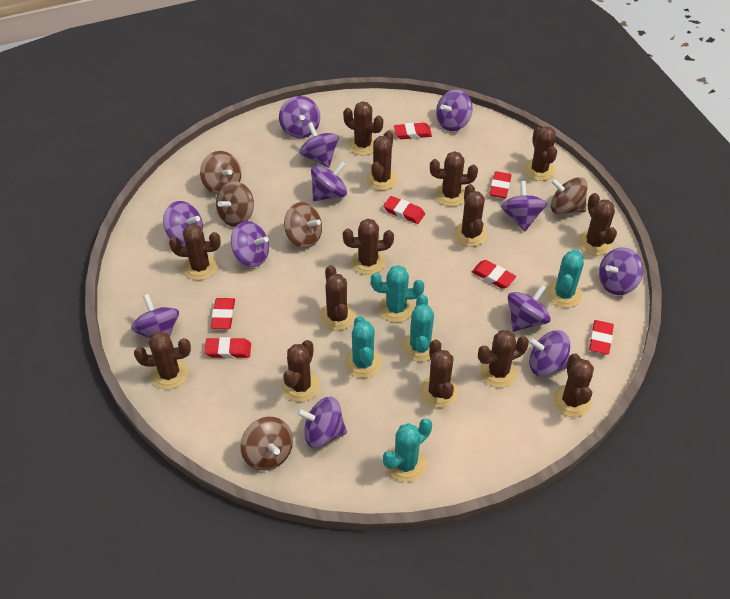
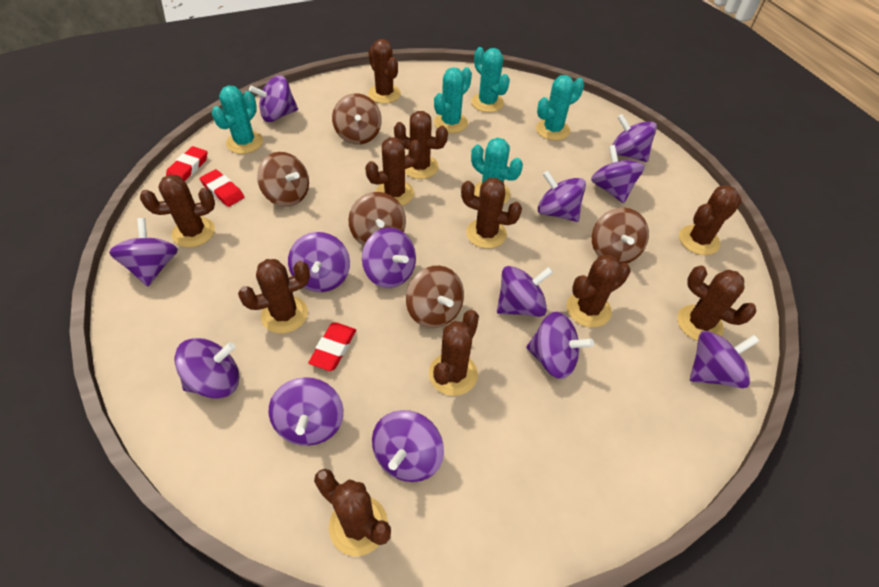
brown cactus: [134,331,191,390] [169,224,221,280] [282,340,320,402] [319,265,355,331] [343,101,383,155] [343,219,394,275] [366,130,398,190] [420,340,458,408] [430,151,478,207] [454,184,487,247] [478,330,529,388] [524,126,557,181] [553,354,594,417] [578,193,617,255] = 14 -> [140,175,215,248] [238,259,310,333] [314,469,391,556] [365,137,421,206] [368,39,401,104] [394,111,448,179] [429,310,479,396] [461,178,522,249] [567,255,631,328] [677,266,756,341] [679,185,742,255] = 11
purple spinning top: [131,294,179,339] [163,201,203,246] [231,221,269,267] [279,96,320,138] [297,397,347,448] [299,122,339,168] [311,161,347,201] [436,89,473,131] [501,181,547,232] [508,284,551,332] [529,330,570,376] [599,247,643,295] = 12 -> [109,218,178,286] [174,338,240,399] [249,75,298,122] [269,377,344,446] [288,232,350,292] [362,228,416,288] [372,410,444,482] [497,266,553,317] [526,312,594,379] [538,171,586,222] [591,145,645,203] [612,114,657,162] [690,331,759,388] = 13
red eraser: [204,337,251,358] [211,298,235,329] [383,196,425,224] [394,123,432,139] [472,260,516,289] [489,171,511,198] [589,320,614,355] = 7 -> [166,146,207,181] [200,169,244,207] [308,322,356,371] = 3

